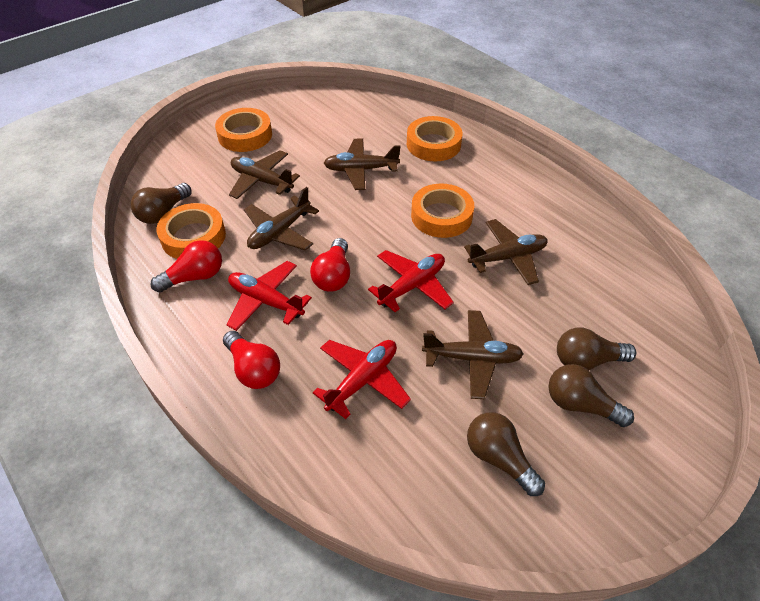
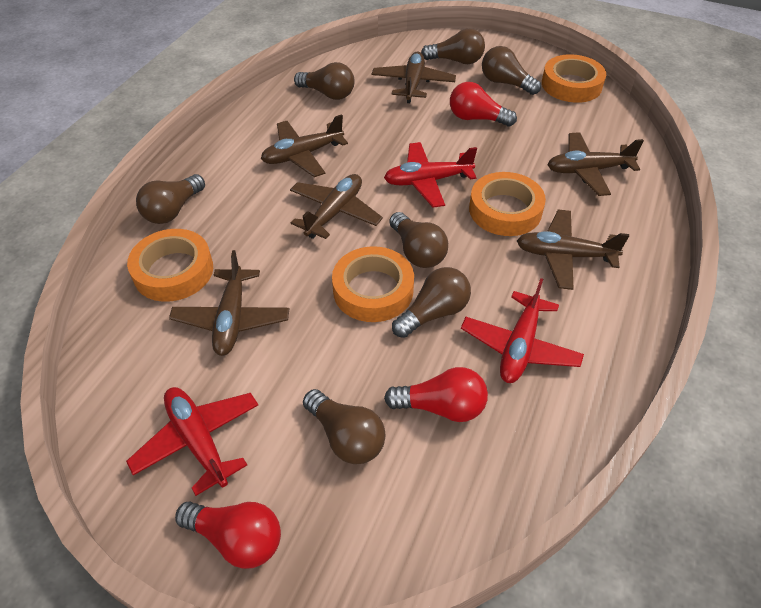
brown light bulb: [131,183,192,224] [467,412,545,496] [549,364,634,427] [557,327,636,370] = 4 -> [136,174,205,224] [294,62,355,100] [303,389,386,464] [389,212,448,268] [392,267,471,338] [421,28,485,64] [482,46,541,95] = 7
brown plane: [229,150,300,199] [244,187,319,250] [324,138,400,190] [422,310,523,399] [464,219,548,285] = 5 -> [169,250,289,356] [261,114,348,177] [290,174,383,239] [372,52,456,103] [517,210,629,290] [548,132,644,196] = 6

